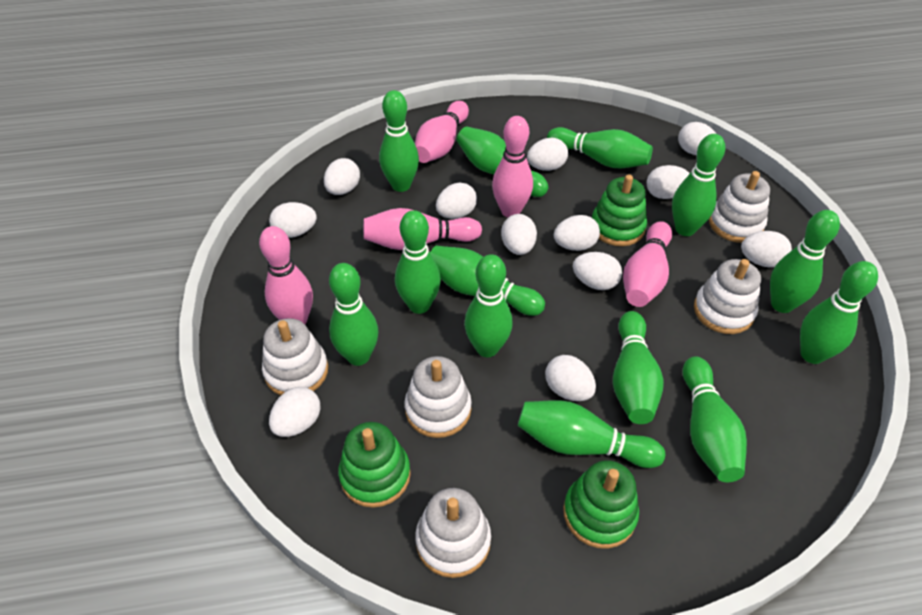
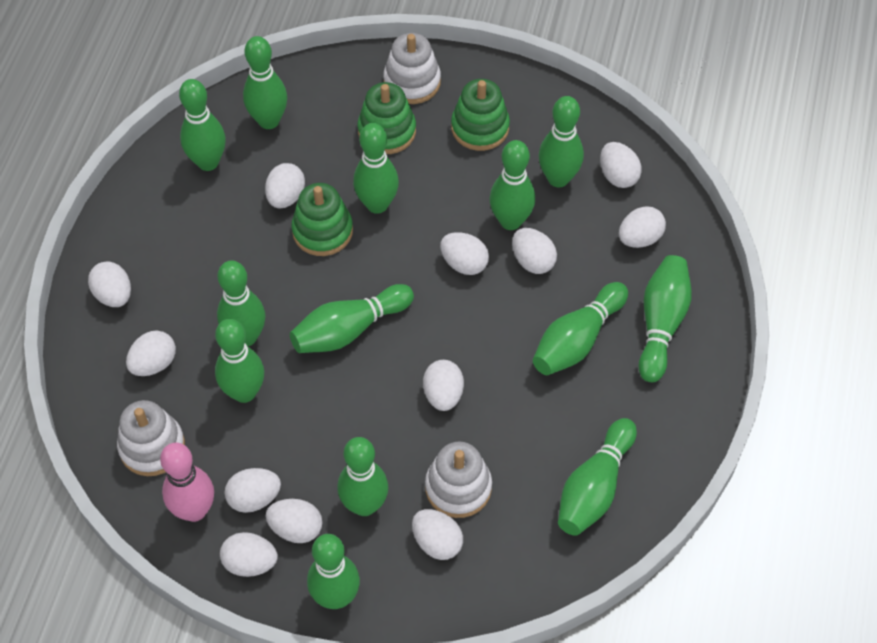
pink bowling pin: [259,226,313,324] [363,208,482,250] [415,101,469,163] [492,116,533,217] [623,221,672,307] = 5 -> [160,443,214,522] = 1
white stacking toy: [262,318,328,396] [404,356,472,438] [415,488,491,578] [694,259,761,334] [709,171,770,243] = 5 -> [117,400,185,476] [383,33,441,104] [425,442,492,518] = 3

